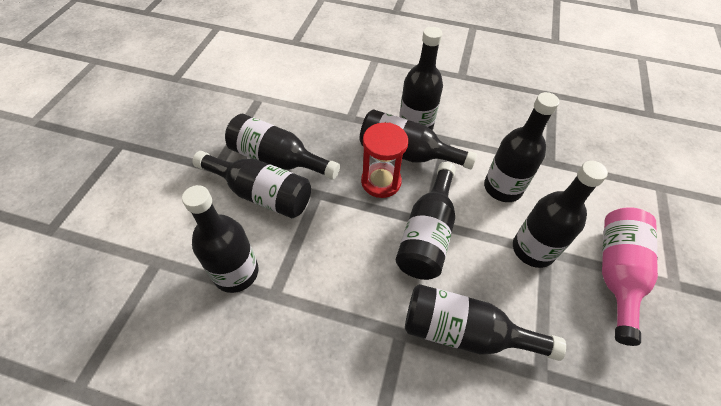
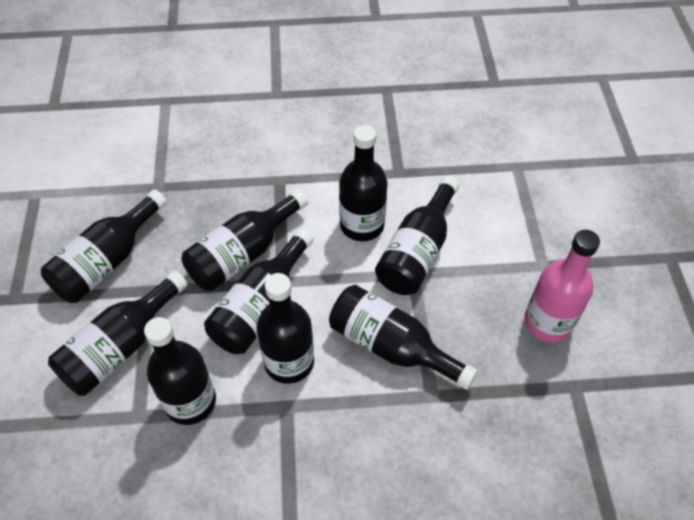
red hourglass: [361,123,408,198] = 1 -> none = 0

